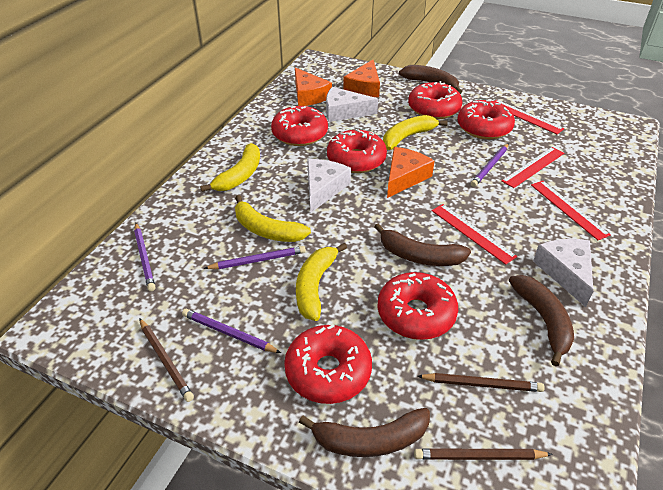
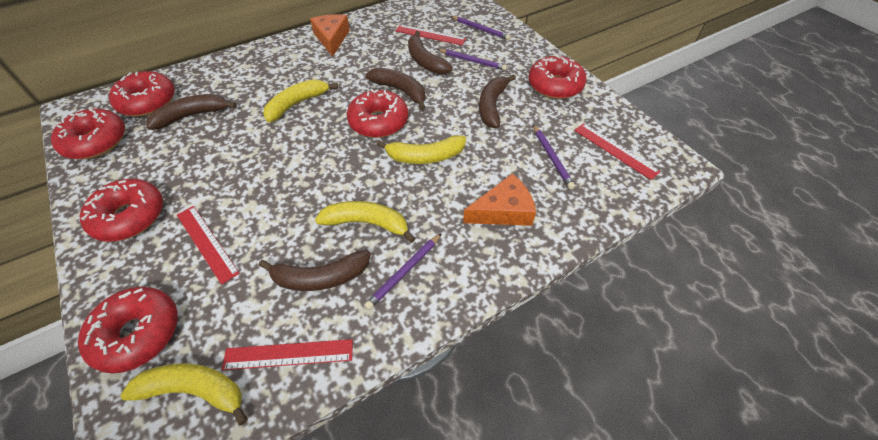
brown banana: [299,408,430,457] [374,223,471,266] [399,65,462,94] [509,275,574,366] = 4 -> [146,94,237,130] [259,250,371,291] [365,68,426,110] [408,31,453,74] [479,74,516,128] = 5
brown pencil: [139,318,194,402] [414,449,553,460] [417,373,545,392] = 3 -> none = 0
orange cheese: [295,68,332,106] [343,60,380,97] [387,147,434,198] = 3 -> [310,14,350,56] [463,174,536,226] = 2
white cheese: [307,159,351,213] [326,87,378,122] [533,239,593,307] = 3 -> none = 0

